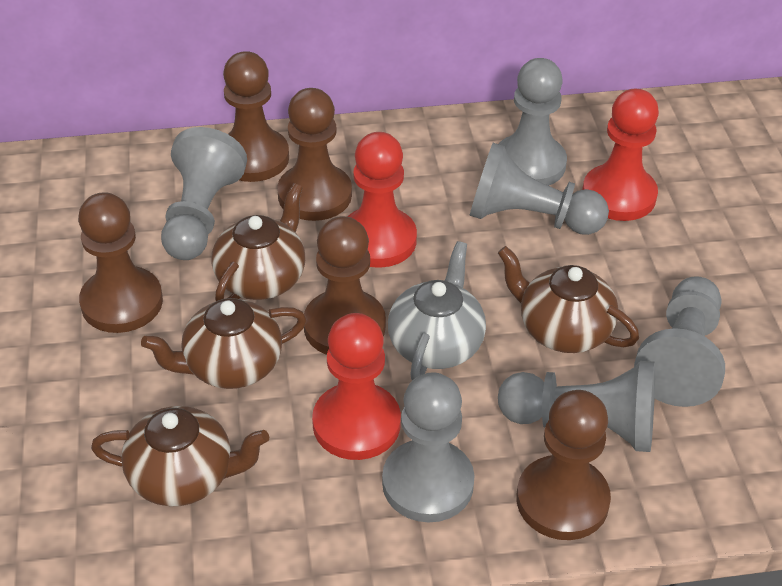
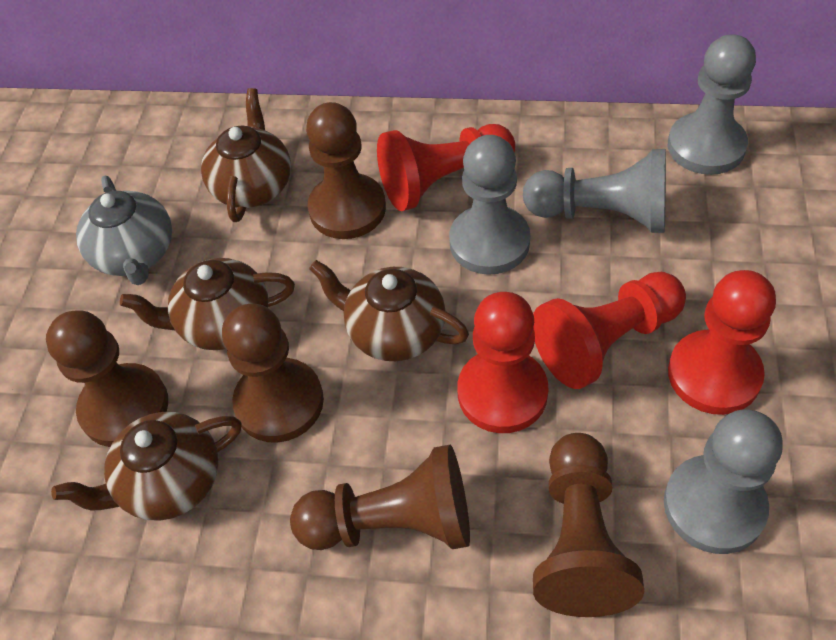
grey pawn: [161,127,247,260] [382,372,475,522] [470,143,609,235] [498,361,655,452] [499,58,567,186] [634,276,725,407] = 6 -> [449,135,530,275] [523,149,666,233] [664,409,783,554] [668,34,756,175] = 4
red pawn: [312,313,401,460] [347,132,417,268] [582,89,659,221] = 3 -> [377,124,515,211] [457,292,549,433] [533,272,686,389] [668,270,776,415] = 4

